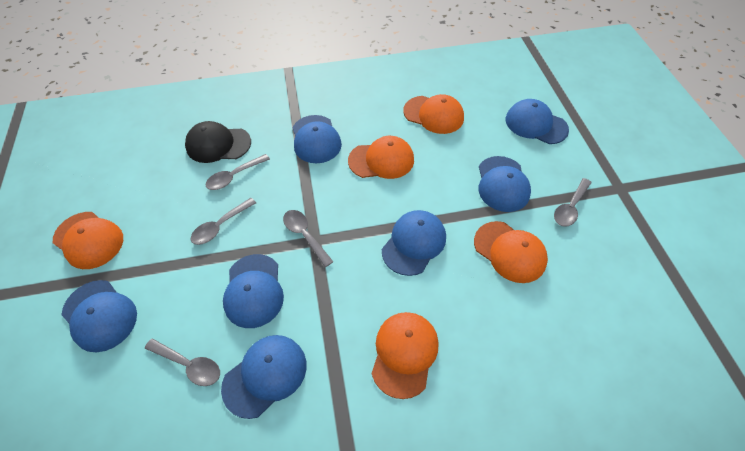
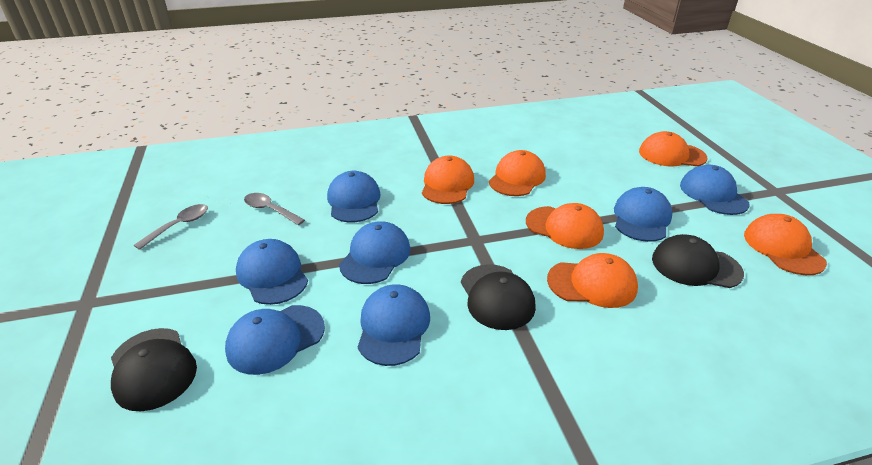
black cap: [185,121,251,163] = 1 -> [111,328,197,411] [461,264,536,330] [652,234,744,288] = 3
grey spoon: [145,338,220,386] [191,198,256,245] [206,154,270,190] [283,210,333,267] [554,178,592,227] = 5 -> [134,204,208,250] [244,193,305,225] = 2
orange cap: [53,212,123,269] [348,136,414,179] [372,312,439,399] [403,94,464,134] [474,221,548,283] = 5 -> [422,155,474,204] [489,150,546,196] [526,203,604,249] [547,253,638,308] [639,131,708,167] [744,214,827,275] = 6

